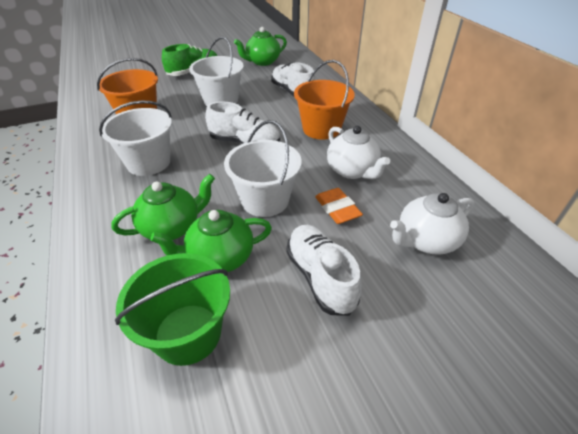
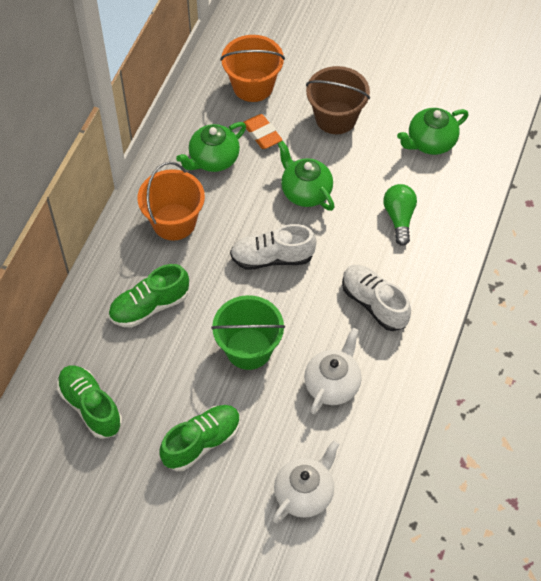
brown bucket: none = 0 -> [306,66,370,134] = 1
green light bulb: none = 0 -> [383,184,417,246] = 1
green shoe: [162,44,217,76] = 1 -> [57,366,122,439] [109,264,189,328] [160,405,241,471] = 3
white bucket: [99,100,172,176] [189,36,244,106] [224,120,302,217] = 3 -> none = 0
white shoe: [205,102,280,144] [271,62,315,96] [286,225,362,316] = 3 -> [230,224,317,270] [342,265,411,331] = 2

